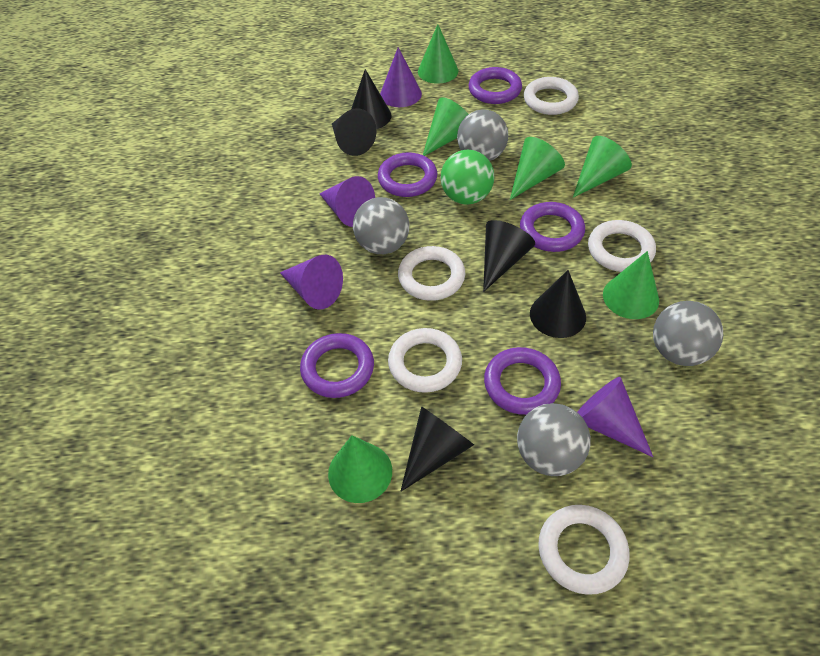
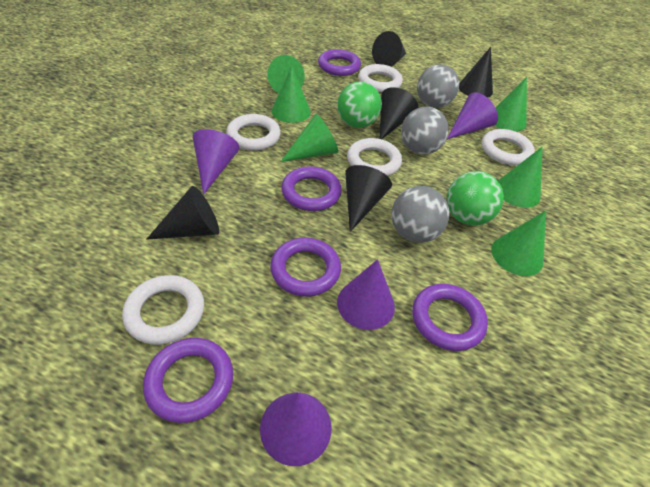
green ball: [441,149,494,205] = 1 -> [337,82,382,128] [447,171,504,225] = 2
grey ball: [353,197,409,254] [457,109,508,161] [517,403,591,476] [653,301,723,366] = 4 -> [391,186,450,243] [401,107,449,155] [417,64,459,108] = 3

